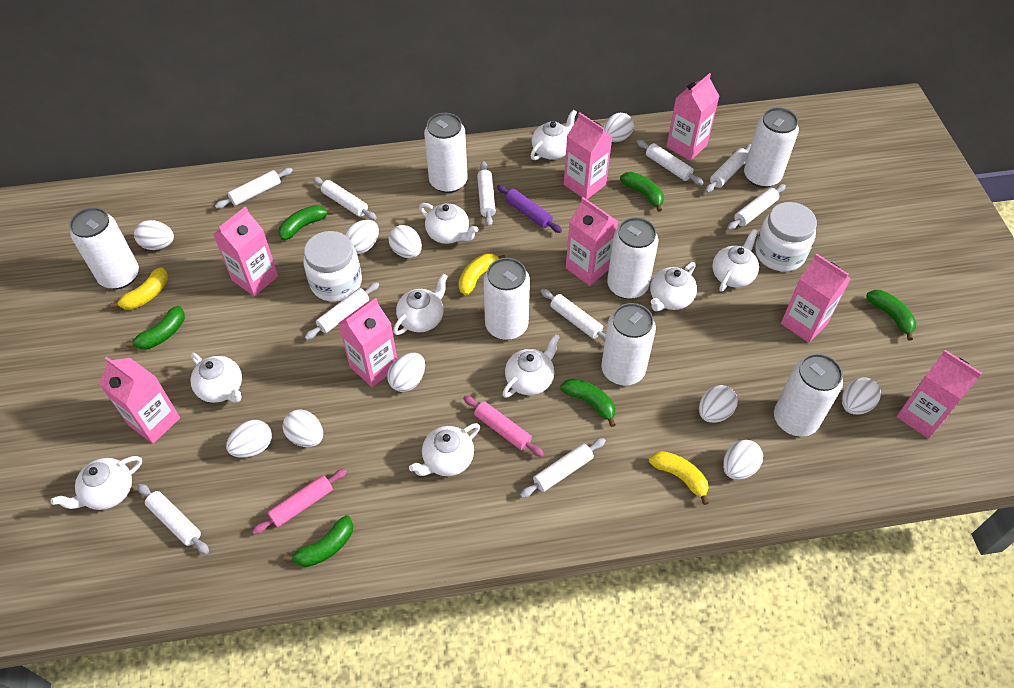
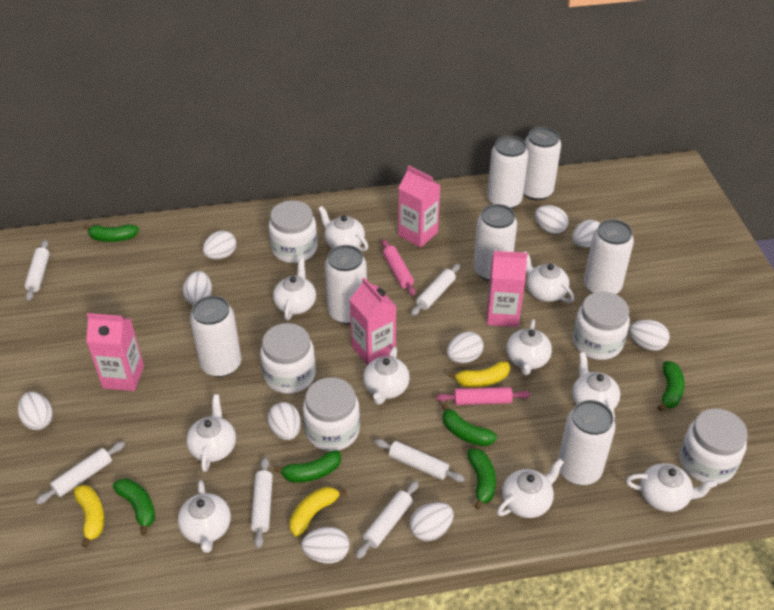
pink carton: [99,357,180,444] [213,206,278,296] [338,298,397,387] [564,112,613,199] [566,197,619,286] [666,73,720,161] [781,254,851,343] [896,350,982,439] = 8 -> [86,313,144,391] [349,278,397,365] [398,165,440,247] [487,251,528,327] = 4
purple rolling pin: [497,185,562,233] = 1 -> none = 0
white jar: [303,231,362,302] [755,202,817,272] = 2 -> [260,323,316,394] [269,200,317,263] [303,377,360,451] [573,291,630,360] [679,408,748,484] = 5
white rolling pin: [138,484,209,554] [215,168,293,209] [305,282,379,340] [313,177,377,220] [477,161,496,227] [520,438,606,498] [541,289,606,342] [637,140,704,185] [705,144,751,193] [727,184,786,230] = 10 -> [24,240,50,301] [36,442,125,504] [251,457,273,549] [356,481,419,559] [374,439,465,482] [411,264,460,316] = 6
white teapot: [51,456,142,510] [190,353,242,403] [393,273,448,335] [409,423,480,476] [419,203,478,244] [502,334,560,398] [530,110,577,160] [650,262,697,311] [712,229,759,292] = 9 -> [178,480,231,553] [186,395,236,472] [273,258,316,321] [318,206,368,251] [363,347,410,405] [497,459,564,518] [507,319,552,375] [523,251,574,303] [572,352,620,420] [626,463,717,512] = 10

